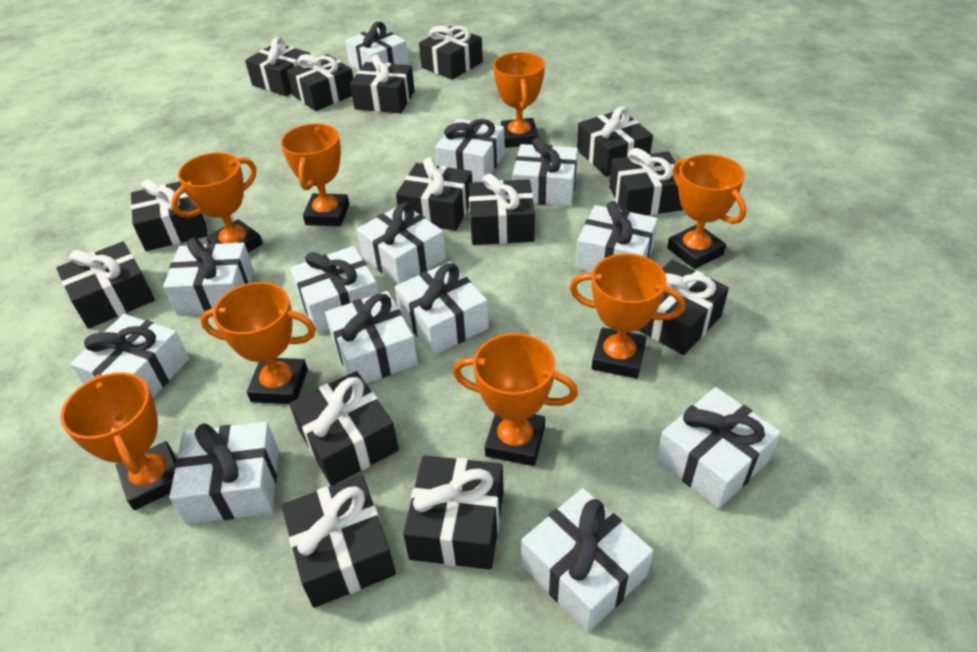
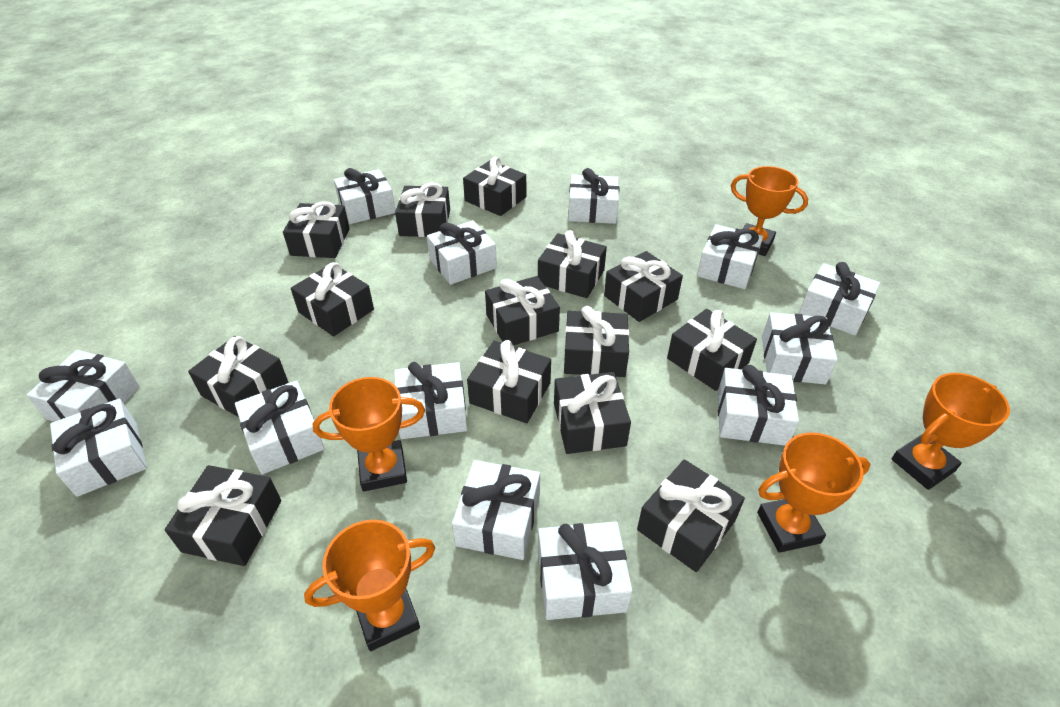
orange trophy: [60,372,176,510] [171,152,262,253] [200,282,316,404] [281,123,349,226] [453,333,578,466] [493,52,545,148] [569,253,685,379] [667,154,746,269] = 8 -> [304,520,435,651] [313,377,425,492] [731,166,808,256] [757,432,870,553] [892,373,1010,490] = 5

